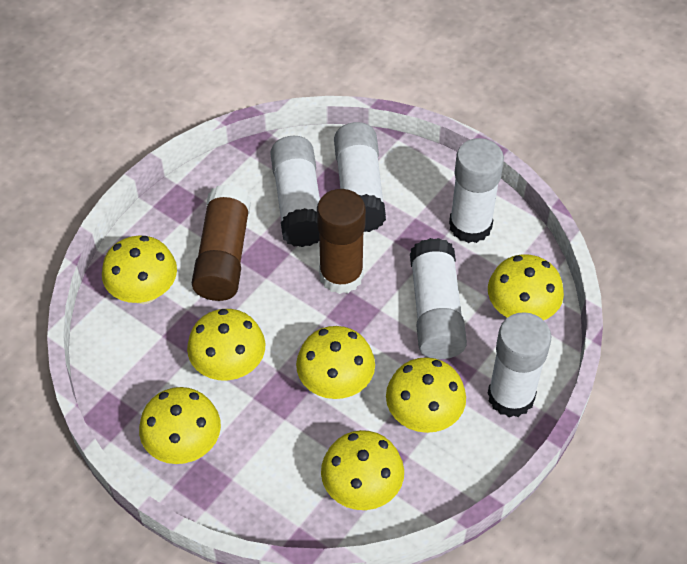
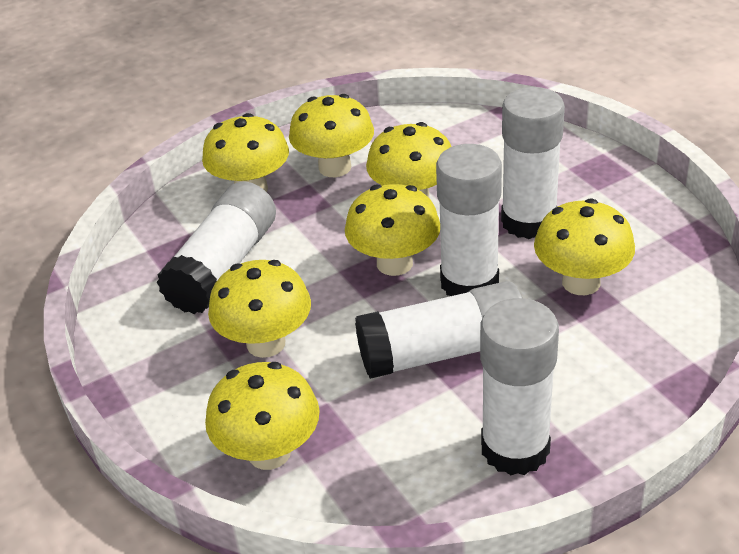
brown glue stick: [192,184,251,301] [317,189,366,294] = 2 -> none = 0

